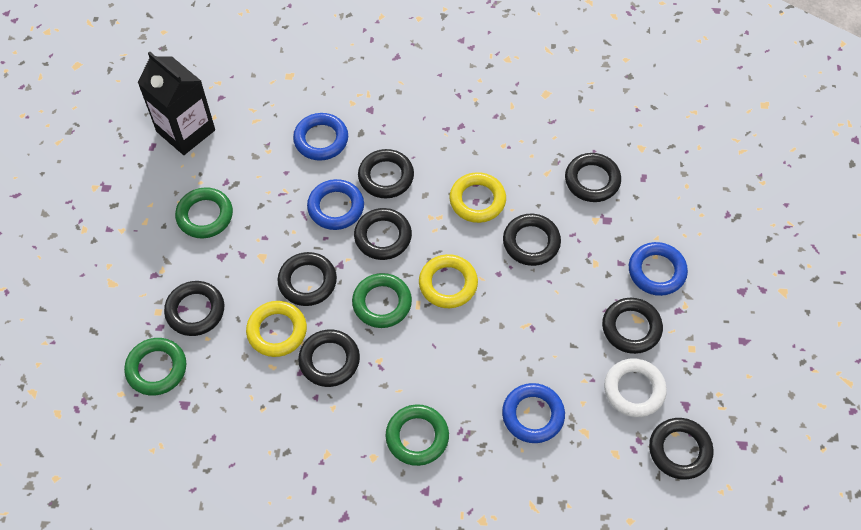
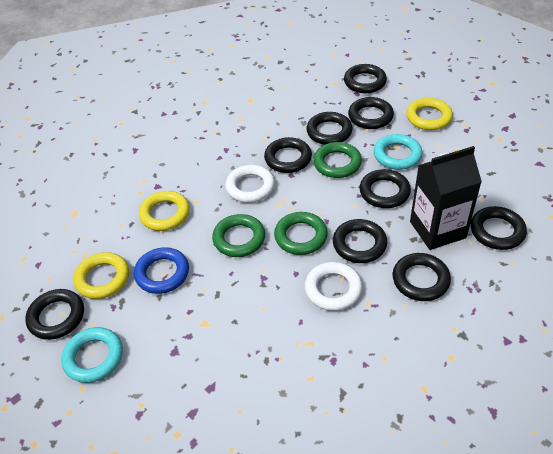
blue ring: [293,113,348,161] [307,179,364,230] [502,383,565,443] [629,242,688,296] = 4 -> [134,247,189,294] = 1
green ring: [124,338,186,396] [175,187,233,238] [352,273,412,328] [386,404,449,466] = 4 -> [212,214,265,257] [274,212,328,255] [313,142,362,178] = 3
turquoise ring: none = 0 -> [61,327,123,383] [374,134,422,170] = 2
white ring: [604,358,667,417] = 1 -> [225,165,275,203] [305,262,362,311] = 2

